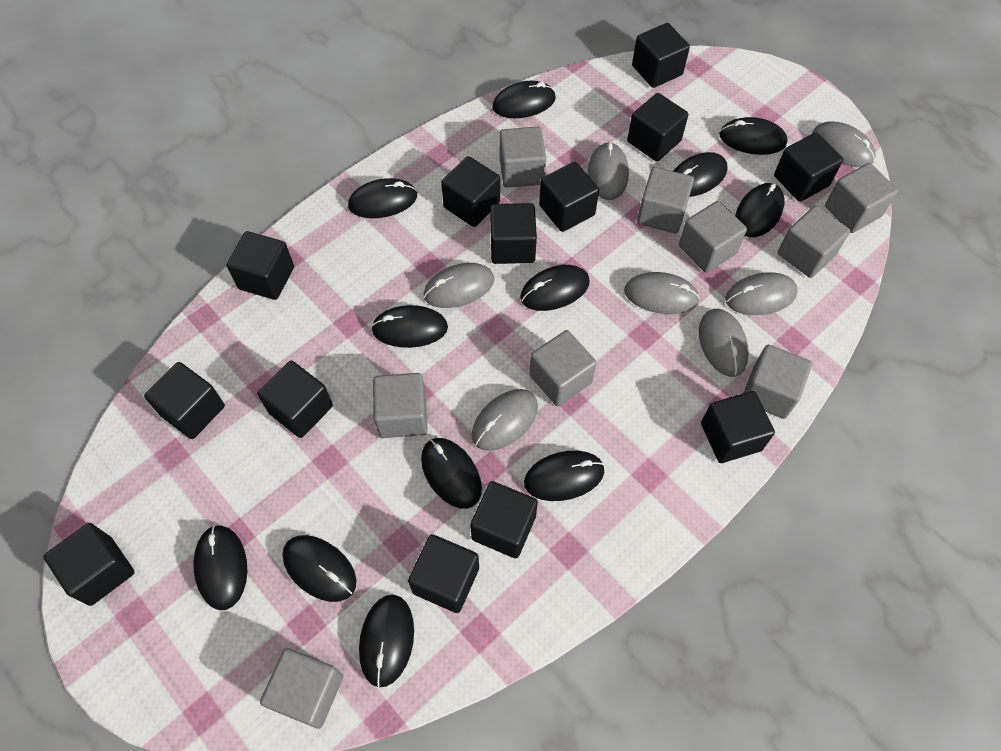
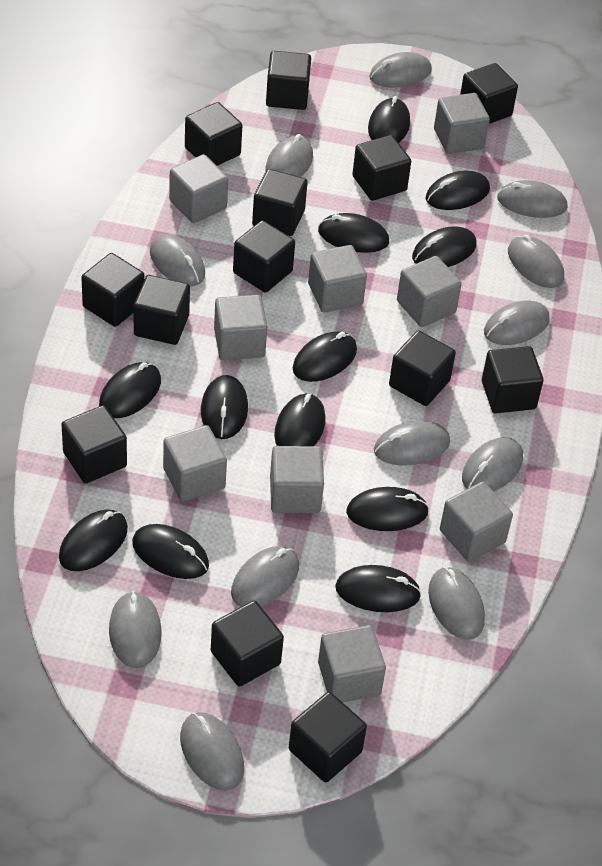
grey mouse: [423,263,494,308] [472,389,538,451] [588,142,629,200] [624,272,700,314] [699,309,749,377] [725,272,798,315] [812,121,876,167] = 7 -> [109,591,162,668] [150,234,205,286] [180,712,244,791] [231,546,299,607] [265,134,313,177] [369,52,432,88] [374,421,450,466] [428,567,485,640] [462,437,523,491] [484,300,550,345] [497,180,568,218] [508,235,564,288] = 12

